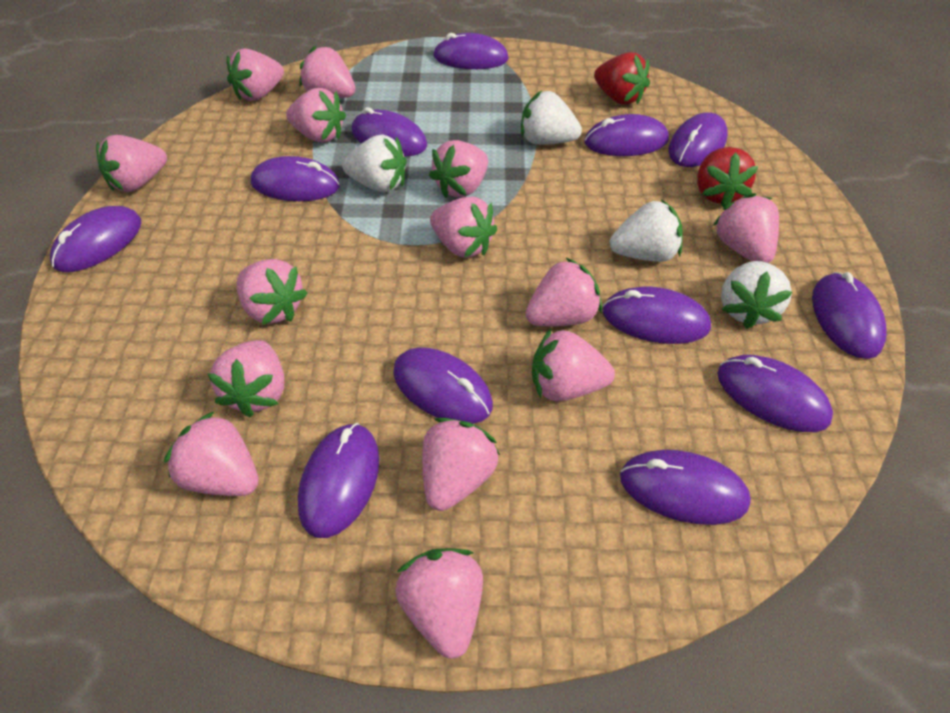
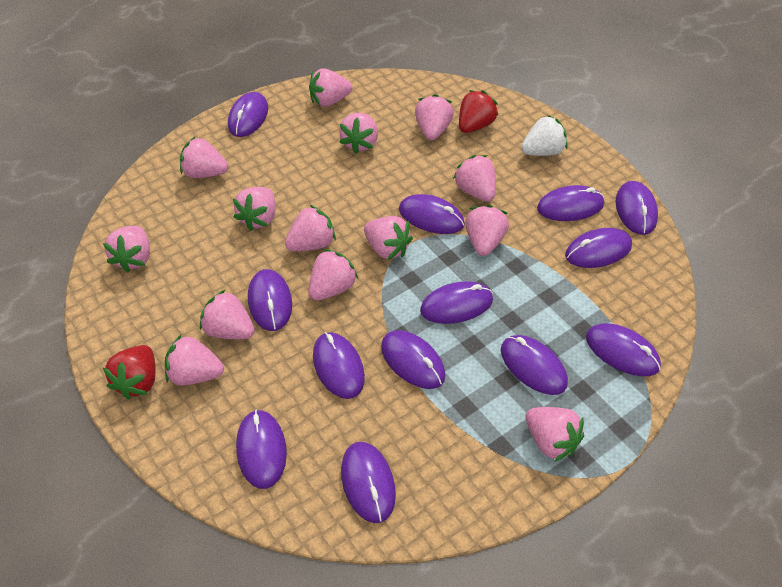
purple mouse: [50,206,141,272] [251,156,340,201] [298,423,379,538] [352,107,427,156] [393,348,493,424] [433,33,509,69] [585,114,669,156] [602,287,711,344] [620,450,751,525] [668,112,728,167] [717,355,833,432] [812,272,887,359] = 12 -> [228,92,268,137] [236,410,287,489] [248,269,292,331] [313,332,365,399] [341,442,396,523] [381,330,446,389] [399,194,465,234] [420,281,493,324] [501,335,568,395] [537,185,604,221] [565,228,632,268] [586,323,661,376] [615,181,658,235] = 13
white strawberry: [342,134,407,192] [521,91,582,145] [610,199,683,262] [721,261,792,329] = 4 -> [521,115,568,156] = 1

